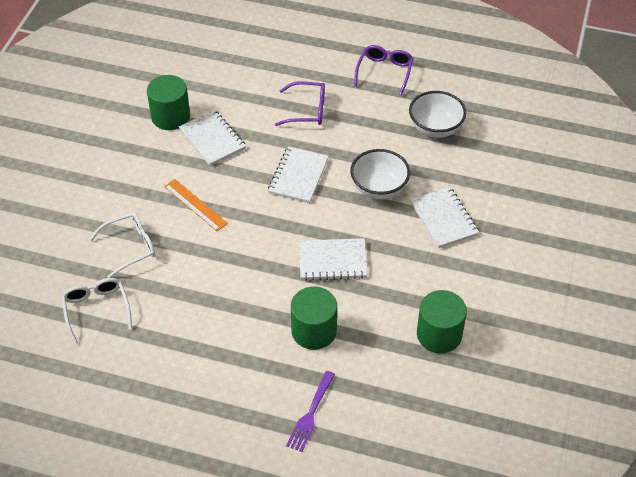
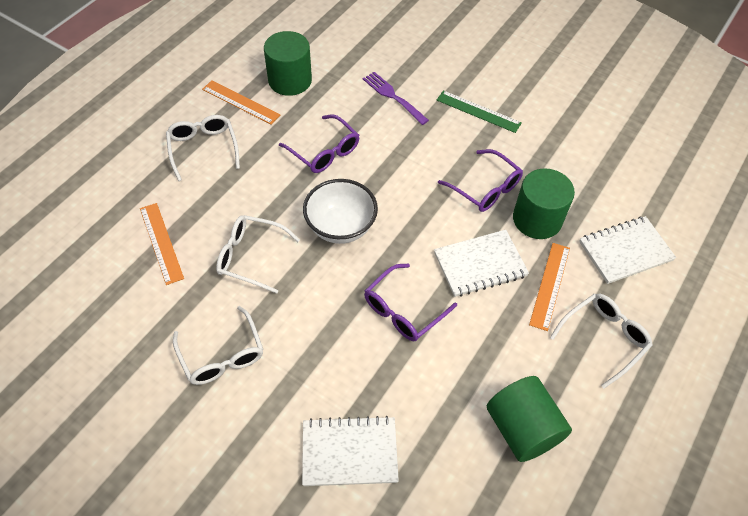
green ruler: none = 0 -> [437,90,522,133] = 1
orange ruler: [164,179,228,231] = 1 -> [140,203,184,285] [202,80,281,124] [529,243,570,331] = 3
purple glasses: [275,81,325,126] [354,45,413,96] = 2 -> [279,114,359,173] [364,264,457,341] [438,149,523,212] = 3
white bowl: [350,149,410,199] [409,91,466,138] = 2 -> [303,179,378,244] = 1
white glasses: [61,278,132,344] [89,213,155,278] = 2 -> [166,115,240,181] [173,306,263,385] [216,215,300,294] [550,293,653,388] = 4
white notebook: [179,110,246,166] [268,146,329,203] [299,238,368,281] [410,187,479,248] = 4 -> [302,416,399,486] [434,230,529,297] [579,216,676,284] = 3

